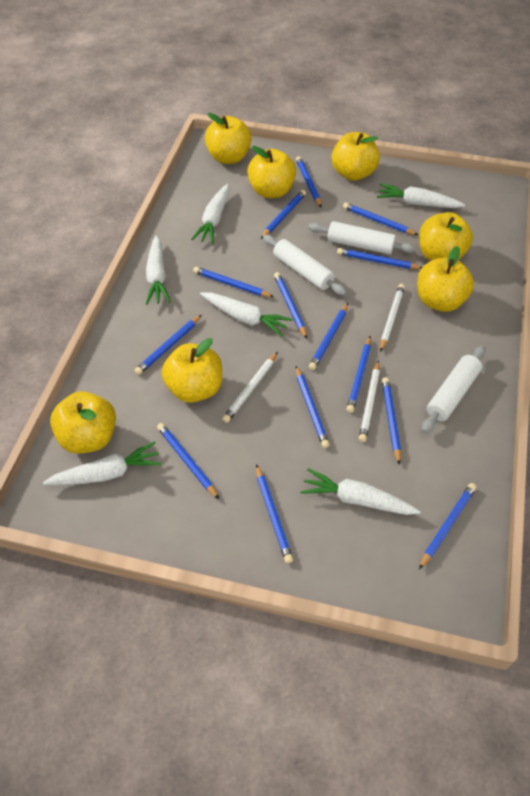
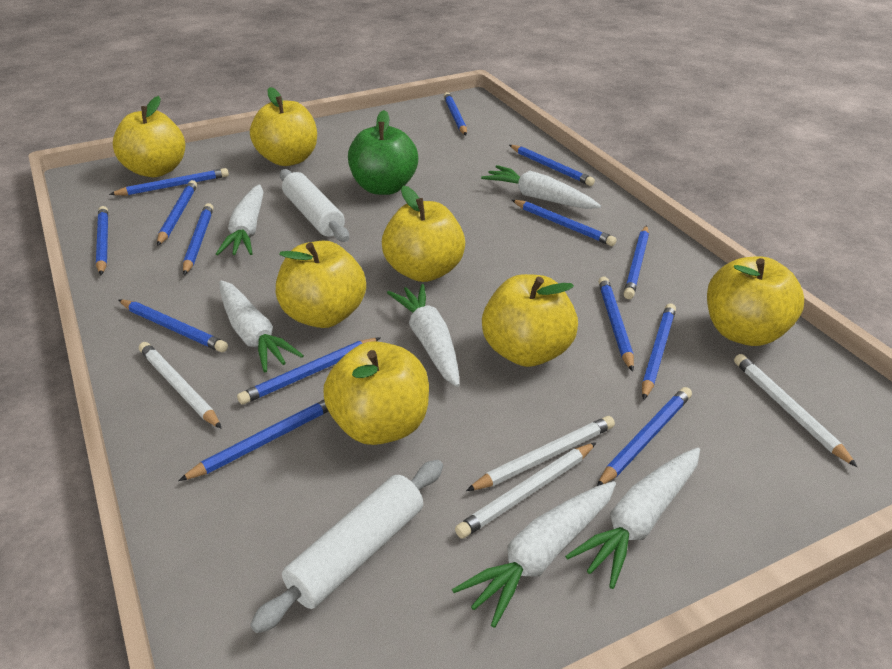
green apple: none = 0 -> [348,110,418,195] = 1
white pencil: [222,352,278,423] [359,360,380,442] [380,284,405,352] = 3 -> [139,342,222,429] [455,443,596,538] [466,416,615,491] [734,354,857,467] = 4
white rolling pin: [263,235,347,296] [308,221,416,255] [422,345,486,433] = 3 -> [250,460,443,633] [280,169,349,242] = 2

